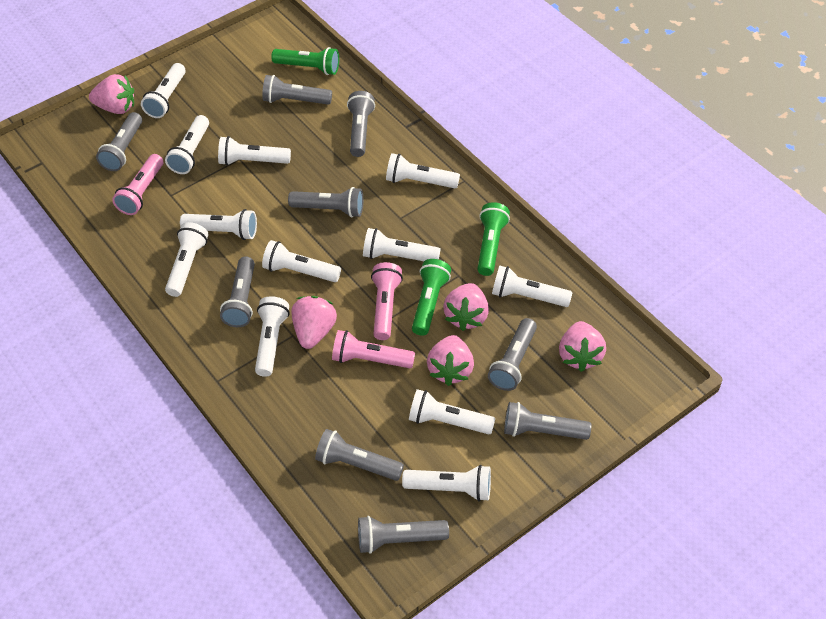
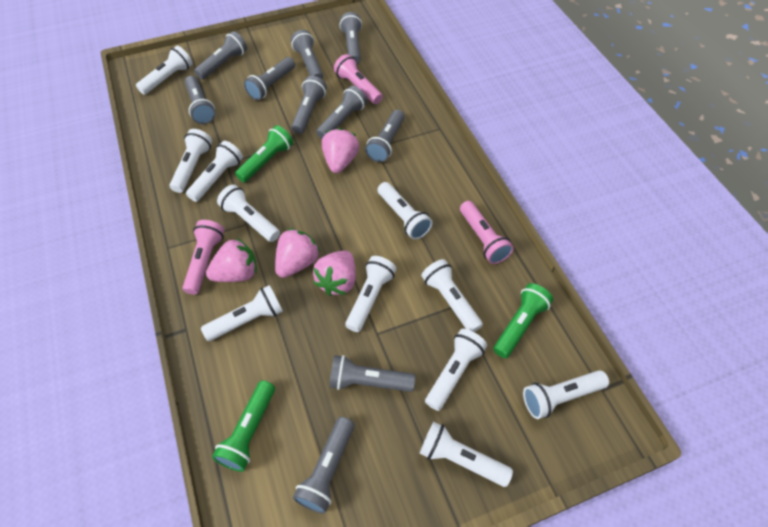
grey flashlight: [96,112,142,171] [220,256,255,327] [262,75,332,105] [288,187,363,218] [315,429,404,481] [347,91,375,157] [358,516,449,554] [488,318,537,391] [504,402,591,440] = 9 -> [185,76,216,124] [194,31,247,79] [244,57,295,101] [291,30,323,79] [291,76,327,134] [293,417,354,514] [316,86,367,139] [329,355,416,392] [339,12,362,64] [365,110,405,162] = 10
pink strawberry: [89,74,134,114] [292,296,337,349] [427,335,474,386] [443,283,489,331] [559,321,606,372] = 5 -> [206,238,257,282] [275,228,320,278] [313,250,356,296] [322,128,359,173] = 4
white flashlight: [141,63,186,118] [165,115,209,174] [165,222,208,297] [180,209,257,240] [218,136,291,166] [255,296,290,377] [262,240,341,282] [363,228,441,261] [386,153,460,188] [402,465,491,501] [409,389,495,434] [492,266,573,307] = 12 -> [136,46,192,95] [170,129,212,193] [186,141,243,202] [201,285,283,341] [217,184,280,242] [345,256,396,332] [378,182,433,240] [420,422,513,487] [421,259,483,332] [425,329,487,411] [523,370,609,419] = 11

